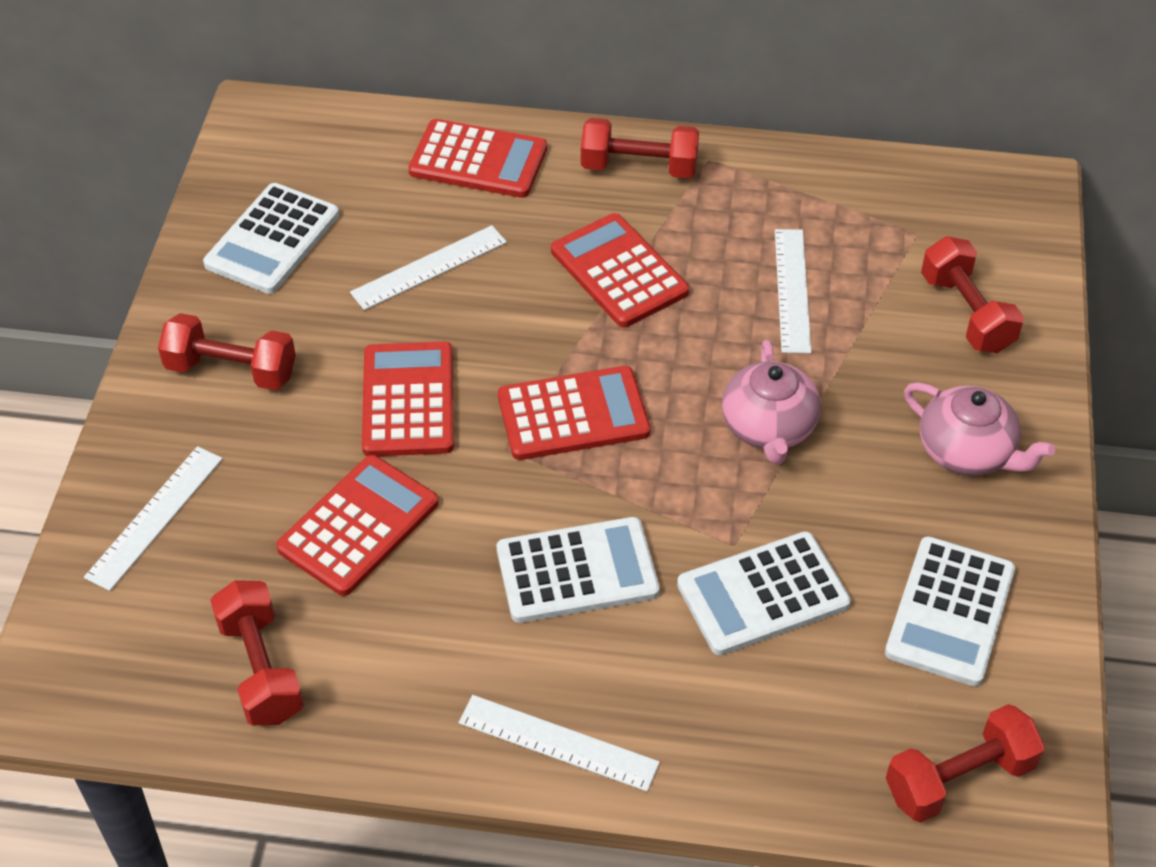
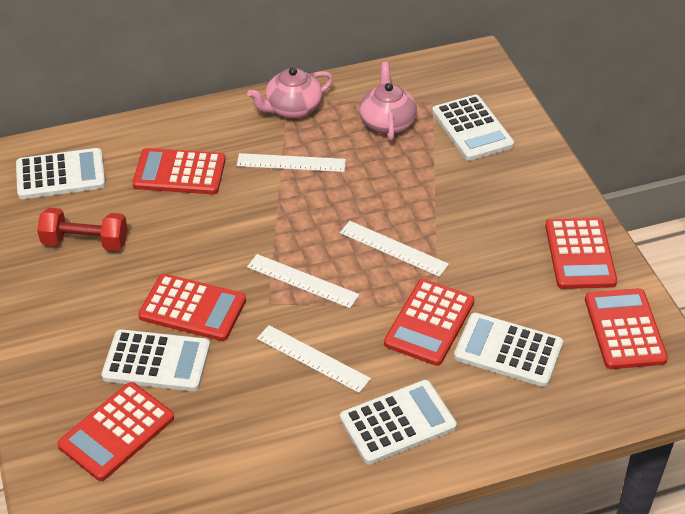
red calculator: [276,455,439,596] [362,341,454,456] [408,119,547,198] [498,366,651,460] [551,213,689,327] = 5 -> [58,382,174,481] [132,148,226,194] [138,274,246,341] [384,279,475,366] [545,218,617,289] [585,288,668,369] = 6
red dumbbell: [158,313,296,390] [210,580,304,725] [581,118,699,178] [886,704,1045,823] [921,236,1024,353] = 5 -> [37,208,127,251] = 1
white calculator: [203,183,339,294] [497,517,660,623] [677,532,851,655] [885,536,1015,686] = 4 -> [16,148,105,199] [102,329,210,391] [340,380,457,464] [432,95,514,161] [454,313,563,387] = 5

